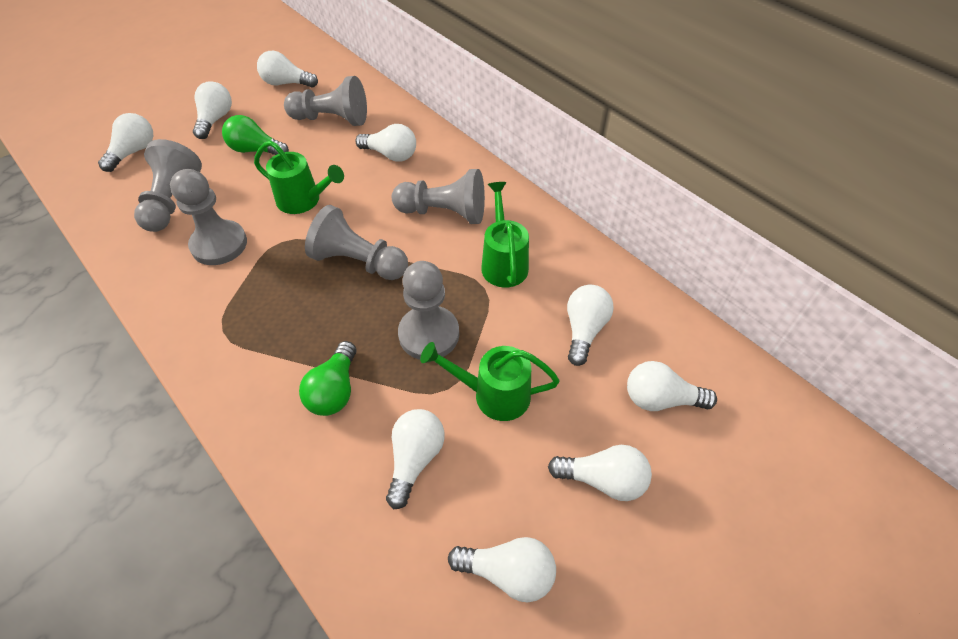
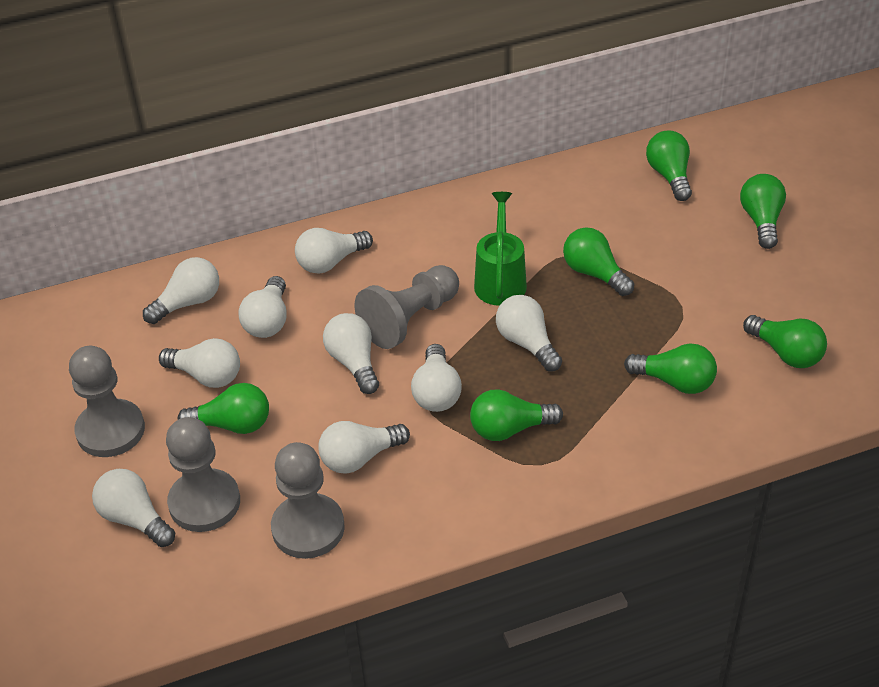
green light bulb: [222,115,289,155] [299,341,356,416] = 2 -> [178,383,269,434] [470,389,563,441] [563,227,634,296] [624,343,717,394] [646,131,692,201] [740,174,786,249] [743,315,827,368] = 7
green watering can: [254,140,344,214] [420,342,560,421] [481,182,529,287] = 3 -> [474,192,527,306] = 1
grey pawn: [134,139,202,232] [170,169,247,265] [284,76,367,126] [305,205,408,280] [392,169,485,224] [398,261,459,360] = 6 -> [69,346,145,457] [166,417,240,532] [271,442,345,559] [354,265,459,349] = 4

